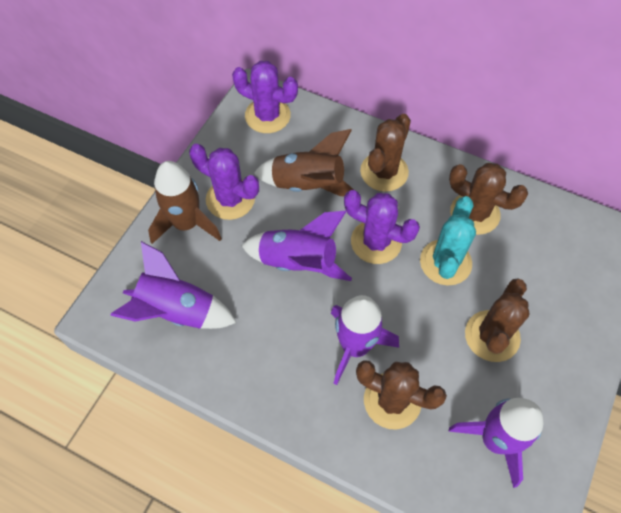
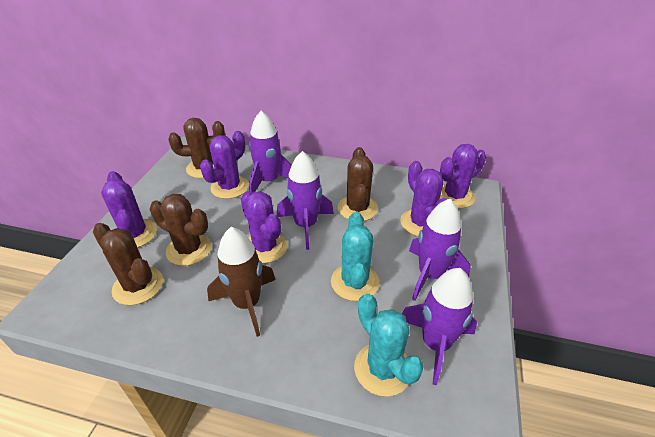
brown rocket: [148,161,222,244] [254,129,354,196] = 2 -> [207,227,275,337] = 1
purple cactus: [189,144,259,220] [232,61,298,133] [344,190,420,264] = 3 -> [101,171,157,248] [200,131,249,199] [241,191,287,264] [400,161,447,236] [439,144,486,209] = 5
turquoise cactus: [420,196,476,286] = 1 -> [331,212,379,301] [354,294,424,397] = 2

